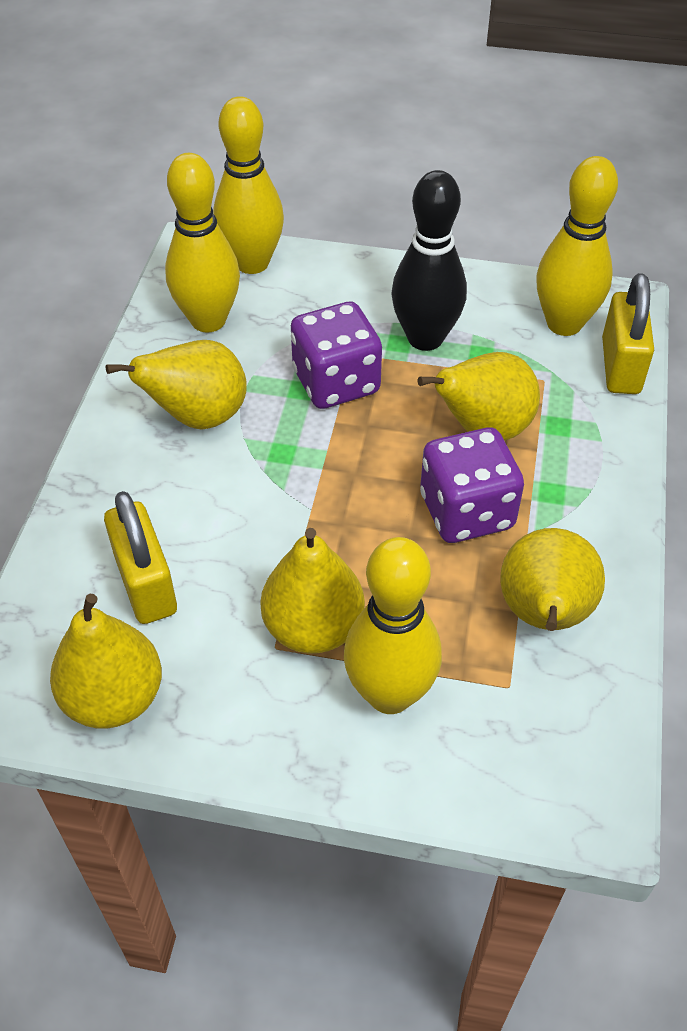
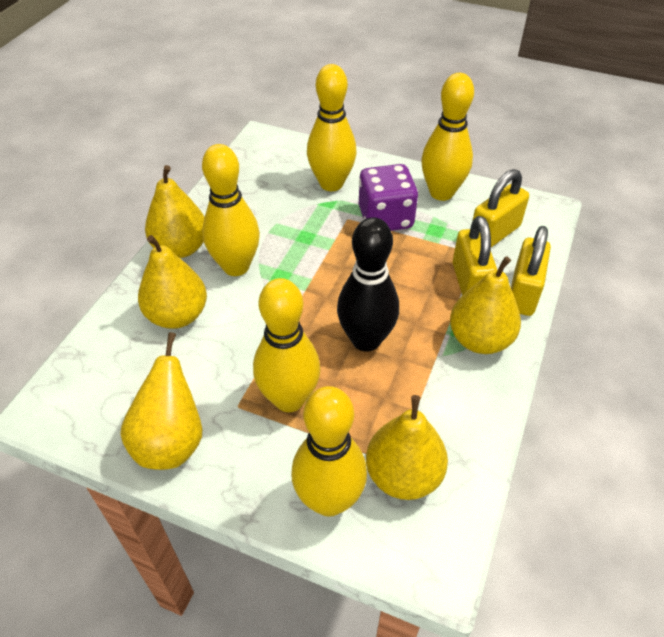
purple dice: [291,302,382,409] [420,427,524,543] = 2 -> [359,164,418,231] = 1
yellow bowling pin: [165,153,240,332] [213,96,284,274] [344,537,442,714] [536,156,618,336] = 4 -> [202,144,260,276] [253,278,321,412] [291,386,367,517] [307,64,357,191] [421,73,474,201] = 5
yellow padlock: [104,491,177,624] [602,273,654,394] = 2 -> [453,216,497,295] [473,169,529,247] [511,226,551,316] = 3

